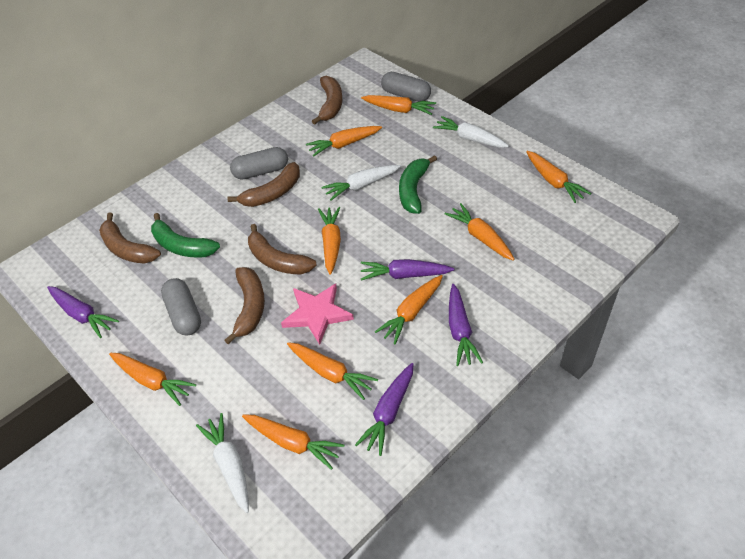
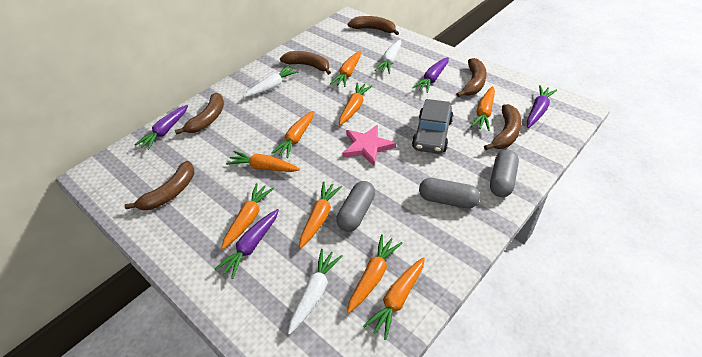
brown banana: [99,212,161,263] [224,267,265,345] [227,162,300,207] [248,224,317,275] [312,76,342,125] = 5 -> [125,161,194,210] [175,93,224,135] [280,51,331,75] [348,16,399,35] [456,58,487,97] [484,104,522,150] = 6
green banana: [151,213,220,258] [399,155,437,214] = 2 -> none = 0
grey car: none = 0 -> [412,99,453,154] = 1

